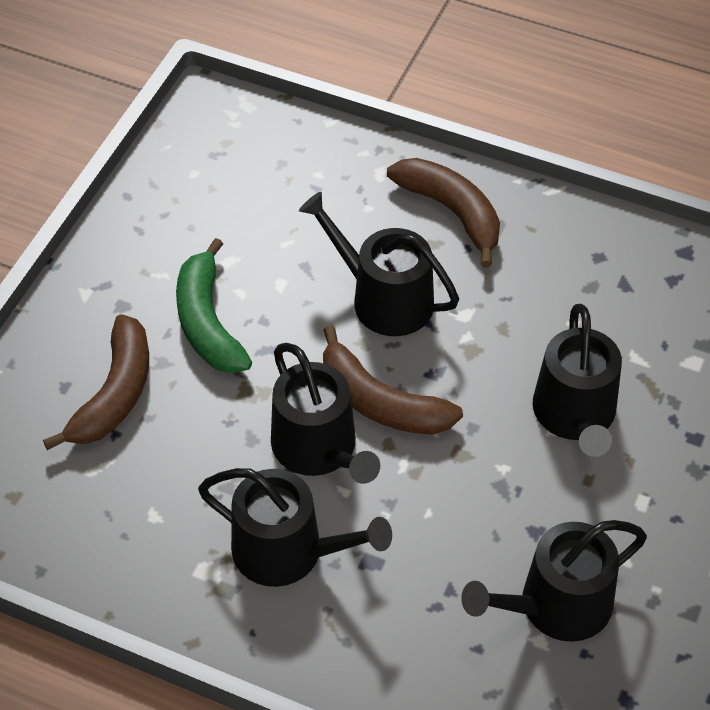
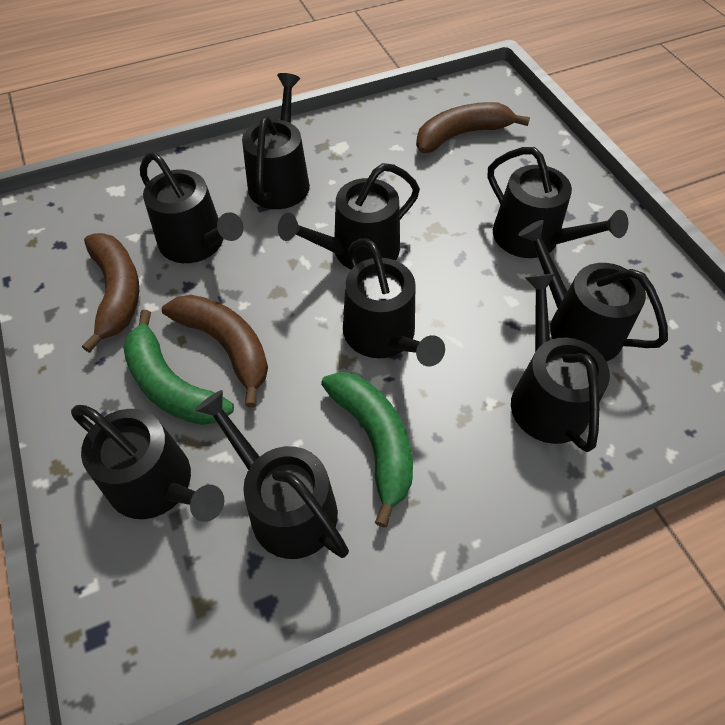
black watering can: [198,468,392,587] [271,343,380,484] [299,192,459,336] [461,520,647,642] [533,304,622,457] = 5 -> [71,405,224,522] [140,152,244,263] [195,390,349,559] [242,73,310,209] [278,163,420,269] [343,238,445,366] [487,147,628,258] [511,274,610,452] [518,220,668,362] = 9
green banana: [176,238,252,373] = 1 -> [123,310,234,425] [321,372,413,527] = 2

